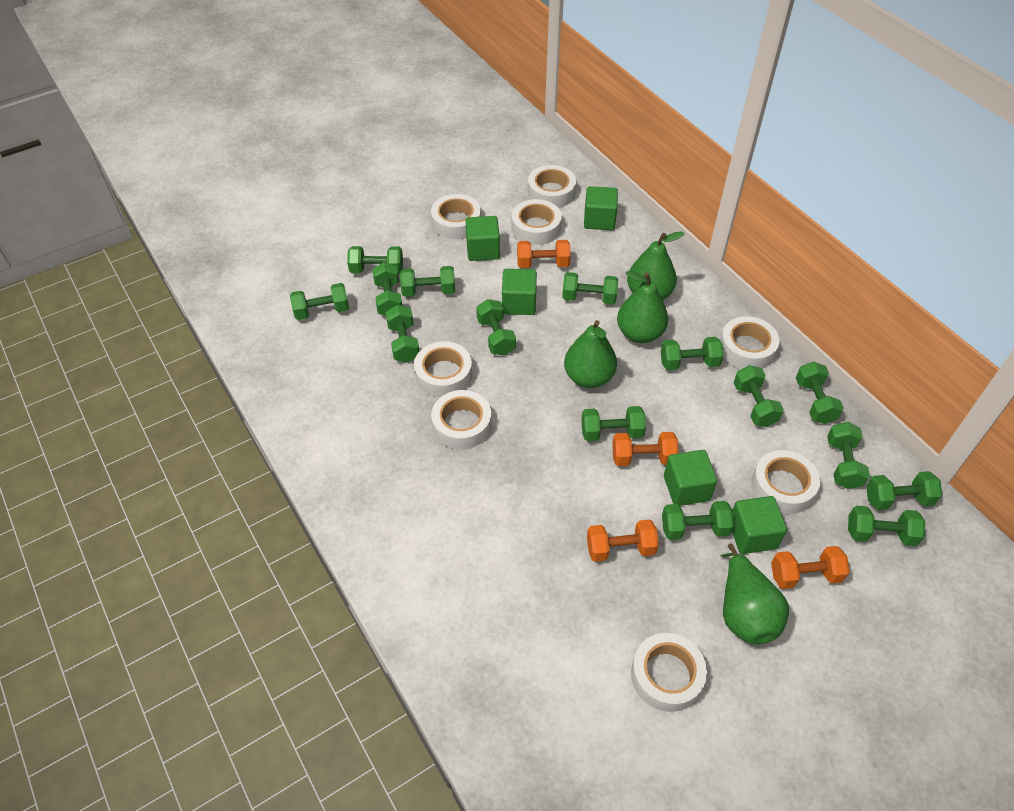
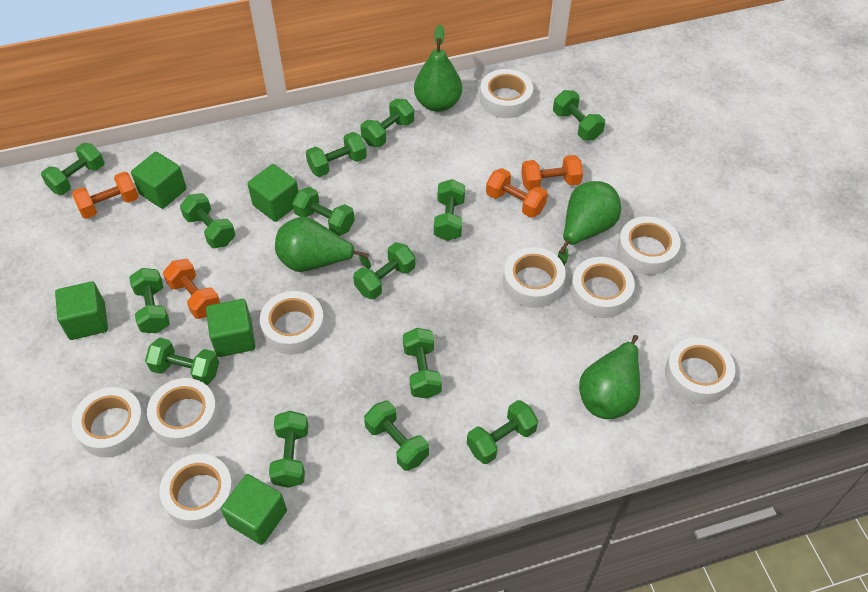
green dumbbell: [290,283,349,320] [347,246,403,274] [373,262,402,316] [386,305,419,363] [400,266,455,297] [476,299,516,356] [562,272,618,304] [581,406,646,441] [661,337,724,370] [662,501,734,540] [734,365,784,427] [796,361,844,424] [827,422,870,489] [848,506,925,546] [866,471,942,510] = 15 -> [41,143,105,195] [129,268,170,333] [145,338,219,385] [180,193,235,248] [269,411,308,488] [292,187,355,236] [306,132,367,177] [353,242,415,299] [360,99,414,147] [364,401,429,471] [403,328,442,399] [434,179,465,241] [467,400,538,464] [553,90,605,140] = 14
white tape: [414,341,472,397] [431,194,481,239] [431,390,492,449] [512,199,562,245] [528,165,576,208] [631,633,707,712] [720,316,779,369] [751,450,820,514] = 8 -> [72,387,146,458] [147,378,219,448] [159,454,235,529] [260,291,325,355] [480,69,533,118] [503,247,566,308] [570,257,635,318] [617,216,681,275] [665,337,735,404] = 9

